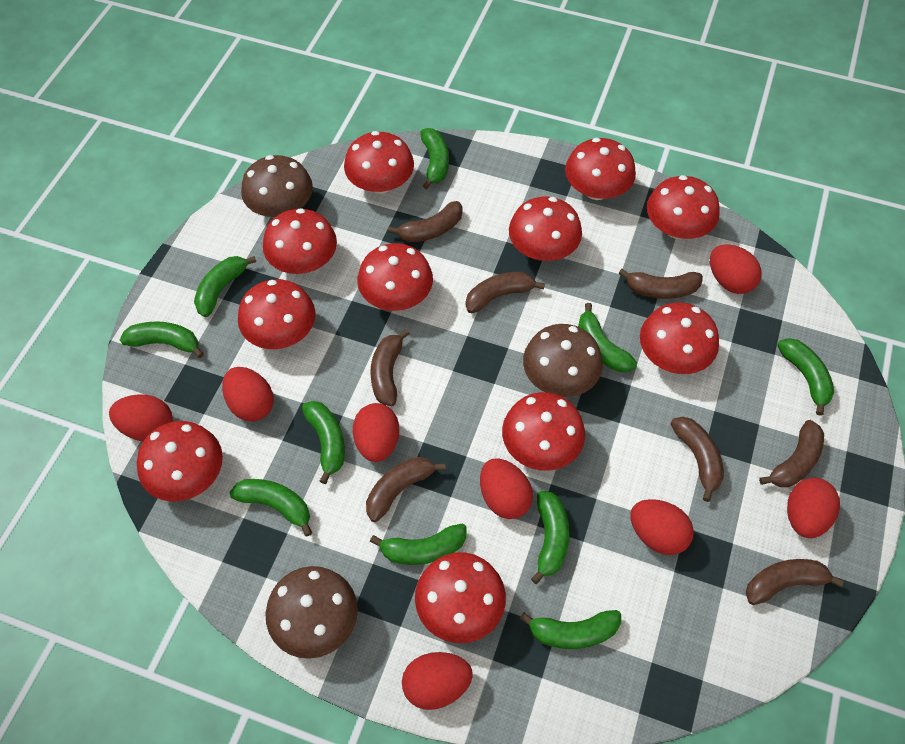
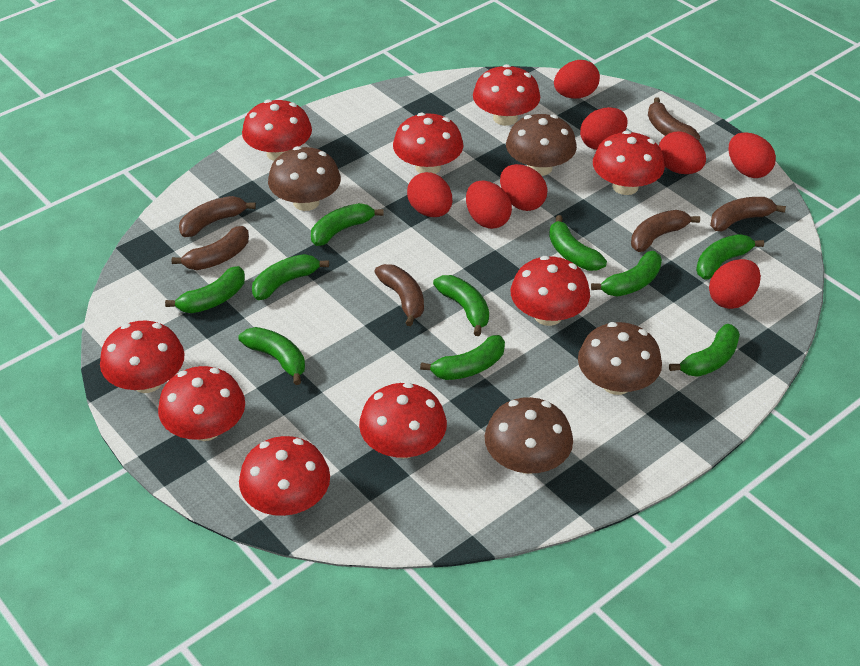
brown banana: [366,457,446,522] [370,329,410,406] [388,201,463,242] [466,272,545,313] [619,269,703,299] [670,417,724,502] [746,559,844,605] [759,420,824,487] = 8 -> [172,226,249,270] [179,196,256,237] [374,264,424,326] [631,210,700,252] [648,97,700,141] [710,197,786,231] = 6
brown mushroom: [241,155,313,217] [266,566,358,659] [523,324,603,397] = 3 -> [268,146,341,211] [485,397,573,474] [506,114,577,176] [578,322,662,395] = 4
red mushroom: [137,421,223,501] [238,279,315,349] [263,208,337,274] [344,131,414,194] [357,243,433,311] [415,552,506,643] [502,392,585,471] [509,197,582,261] [565,138,636,200] [640,303,719,374] [647,175,720,239] = 11 -> [100,321,185,393] [158,366,245,441] [239,436,330,516] [242,99,312,161] [359,382,447,459] [393,113,464,174] [473,64,540,126] [511,256,590,326] [593,131,665,195] = 9

